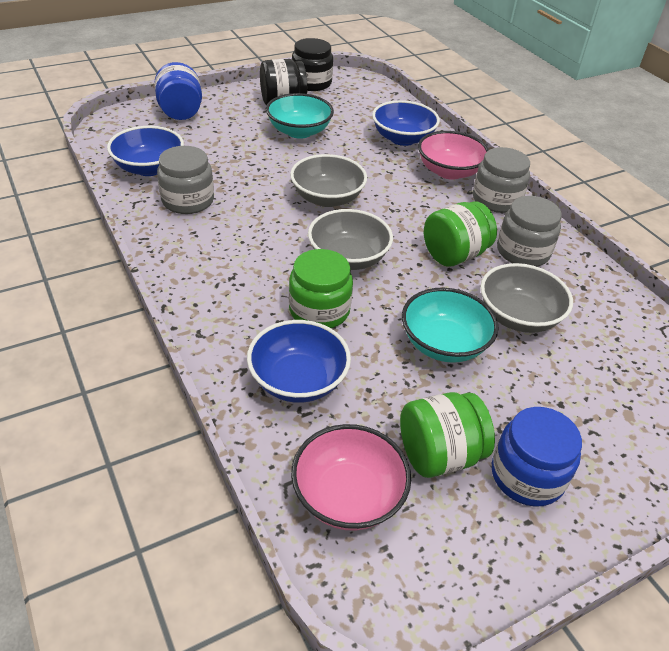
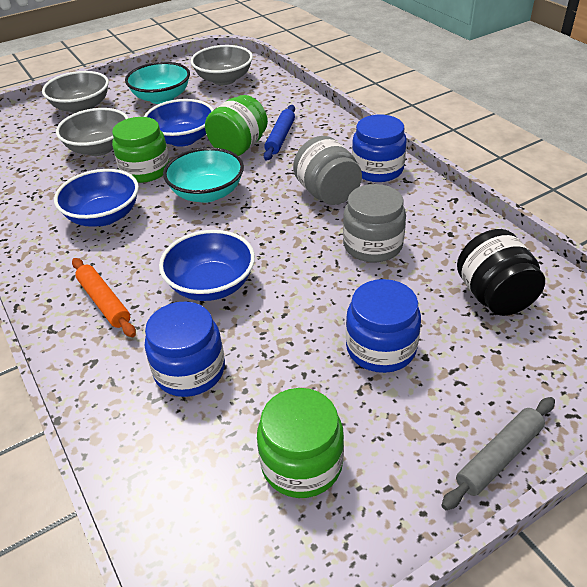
black jar: [260,59,307,105] [292,38,333,91] = 2 -> [457,229,545,316] = 1
blue jar: [154,62,202,120] [492,407,582,507] = 2 -> [145,301,225,397] [346,279,421,373] [352,115,407,182] = 3
blue rolling pin: none = 0 -> [264,105,295,161] = 1
grey jar: [157,146,214,214] [473,147,530,213] [497,196,562,267] = 3 -> [293,136,362,205] [343,184,406,262] = 2
grey rolling pin: none = 0 -> [441,397,555,510] = 1
orange rolling pin: none = 0 -> [72,258,136,337] = 1
pink bowl: [291,424,411,531] [418,131,489,180] = 2 -> none = 0

